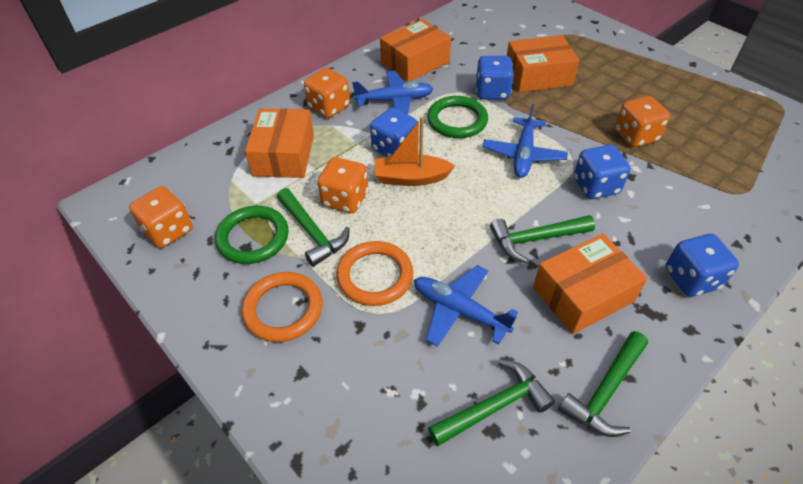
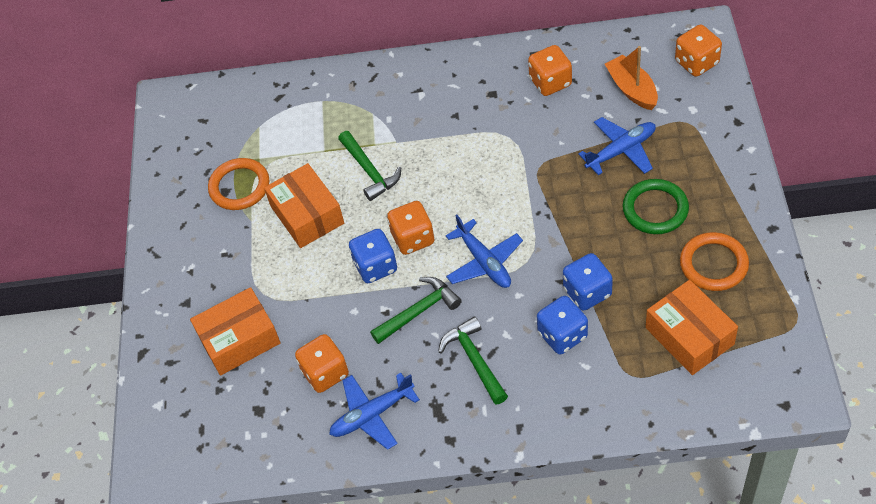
blue dice: [370,107,417,157] [476,56,514,100] [574,145,631,199] [666,234,739,297] = 4 -> [349,229,397,283] [537,296,588,355] [563,253,613,311] = 3
green hammer: [277,188,350,267] [428,359,555,446] [490,215,595,263] [558,331,648,437] = 4 -> [338,131,401,201] [370,277,462,344] [438,316,508,405] = 3
green ring: [215,206,289,264] [427,96,488,138] = 2 -> [622,179,689,234] = 1
orange box: [245,108,314,178] [380,19,451,82] [507,35,579,92] [533,234,648,334] = 4 -> [190,287,281,376] [264,163,344,248] [646,280,738,375] = 3

